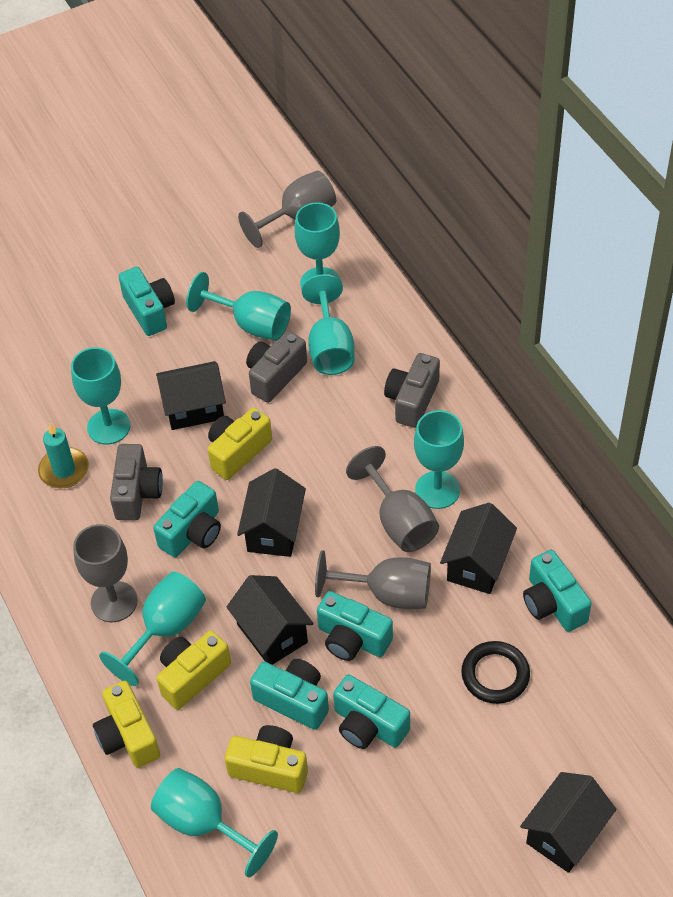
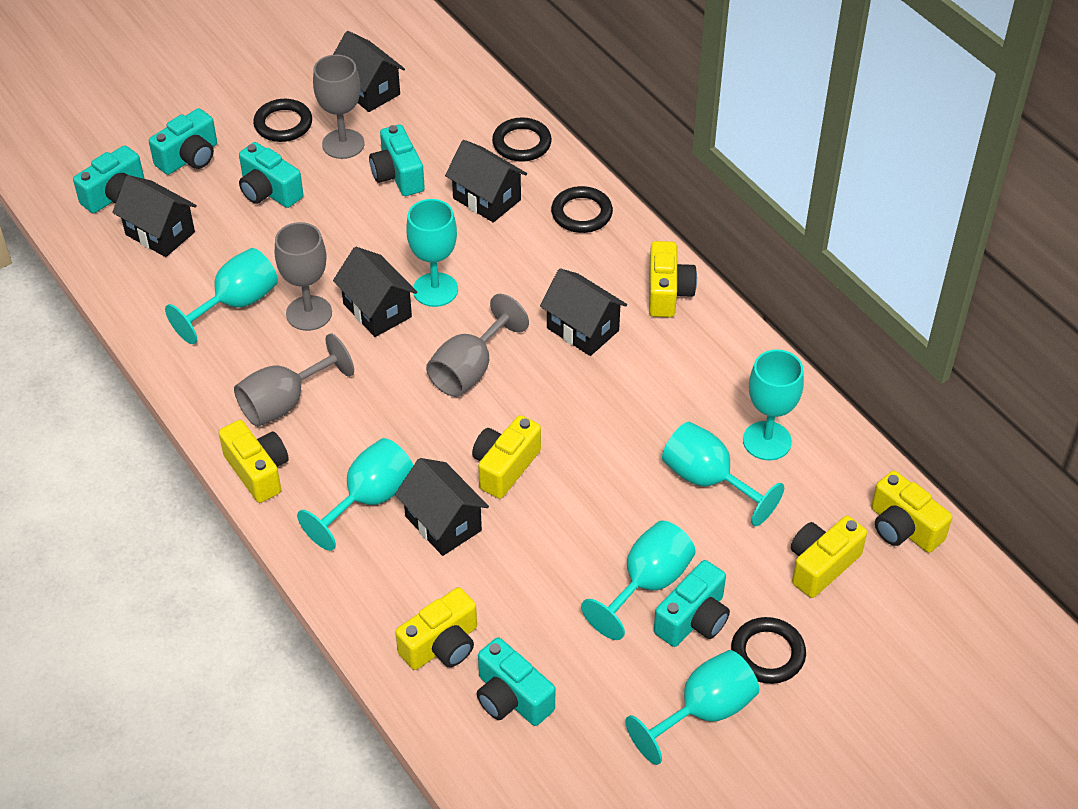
black house: [156,361,226,430] [227,575,314,665] [237,468,306,557] [440,503,517,594] [520,772,616,873] = 5 -> [112,175,197,257] [333,31,405,112] [333,247,417,337] [395,458,489,556] [445,140,527,223] [540,268,627,356] = 6
black ring: [461,641,530,704] = 1 -> [253,99,312,142] [492,117,552,162] [551,186,613,233] [731,617,806,684] = 4
grey camera: [110,444,163,521] [246,332,307,403] [384,353,440,428] = 3 -> none = 0
turquoise candle: [38,423,89,488] = 1 -> none = 0
yellow camera: [93,681,160,768] [157,631,231,710] [208,408,272,480] [225,725,308,793] = 4 -> [219,420,289,503] [395,587,477,670] [472,415,541,499] [649,241,697,317] [791,516,867,598] [871,471,952,553] = 6

